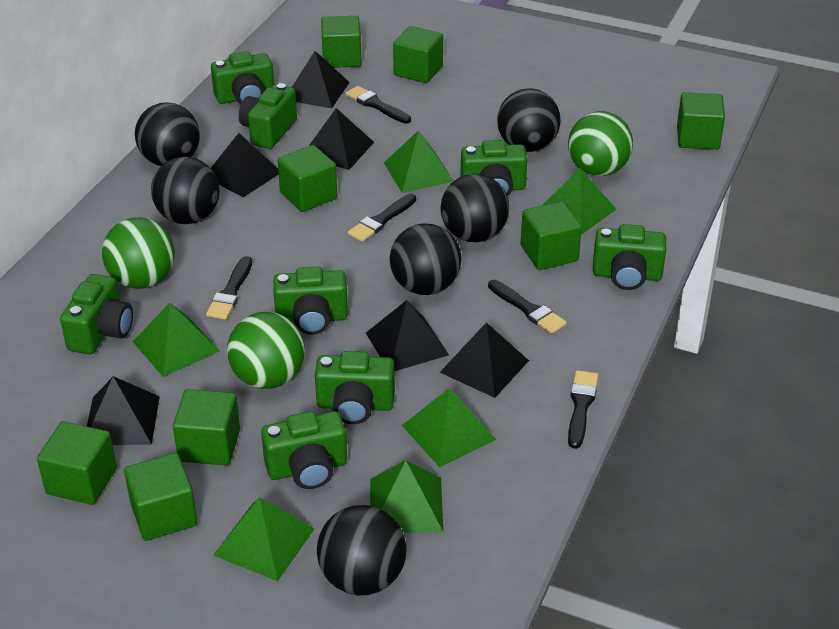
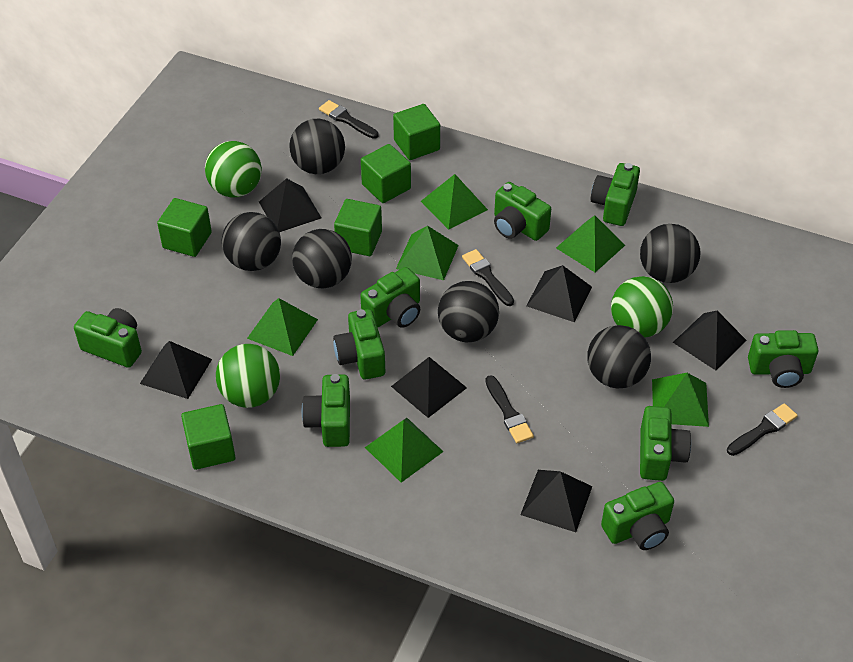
black brush: [206,256,252,320] [345,86,411,124] [348,194,416,242] [488,280,567,334] [568,370,598,449] = 5 -> [319,100,379,139] [462,249,514,306] [485,375,534,443] [727,403,798,456] = 4
green camera: [60,274,133,354] [211,51,274,105] [239,83,297,149] [261,411,347,489] [273,266,348,335] [315,351,395,424] [460,140,528,197] [593,224,666,290] = 8 -> [74,308,142,368] [302,374,350,447] [333,309,385,379] [360,267,420,328] [494,182,551,241] [591,163,640,226] [601,482,674,550] [640,406,691,481] [748,330,818,388] = 9
green cube: [37,421,117,505] [124,453,197,541] [173,389,240,466] [277,145,337,212] [321,16,362,68] [393,26,443,83] [521,201,582,270] [677,92,725,150] = 8 -> [157,198,212,257] [181,404,236,470] [334,199,382,256] [361,144,411,203] [393,104,440,160] = 5

